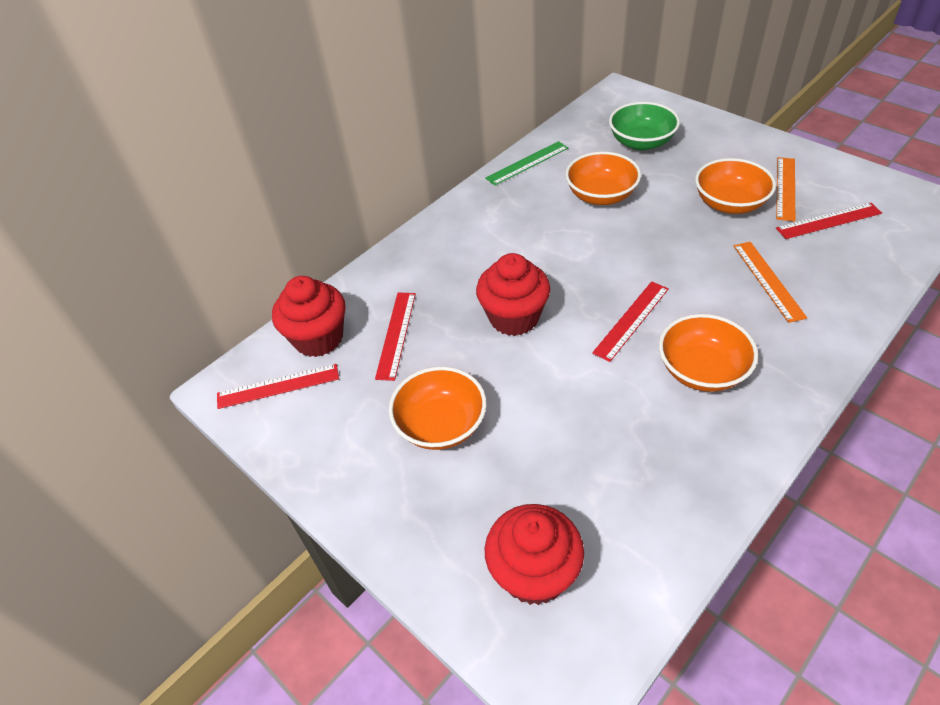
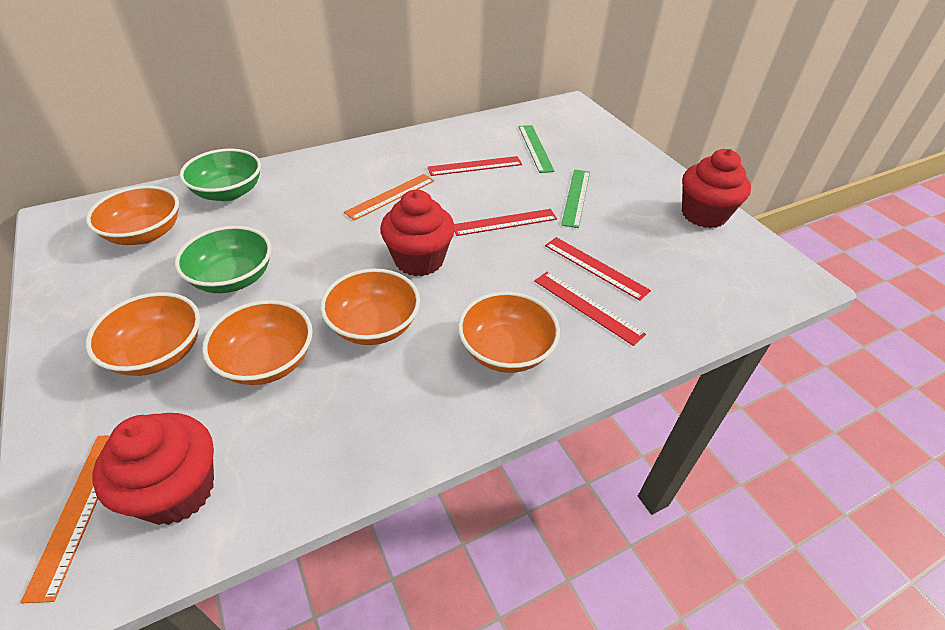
green bowl: [609,102,680,150] = 1 -> [175,226,272,293] [180,149,261,201] = 2
green ruler: [485,141,568,186] = 1 -> [518,125,555,173] [561,169,590,228] = 2
orange bowl: [389,366,486,450] [565,152,641,205] [659,314,758,392] [695,158,776,214] = 4 -> [86,186,179,245] [86,292,200,376] [202,300,313,385] [320,269,420,345] [458,292,560,373] = 5

